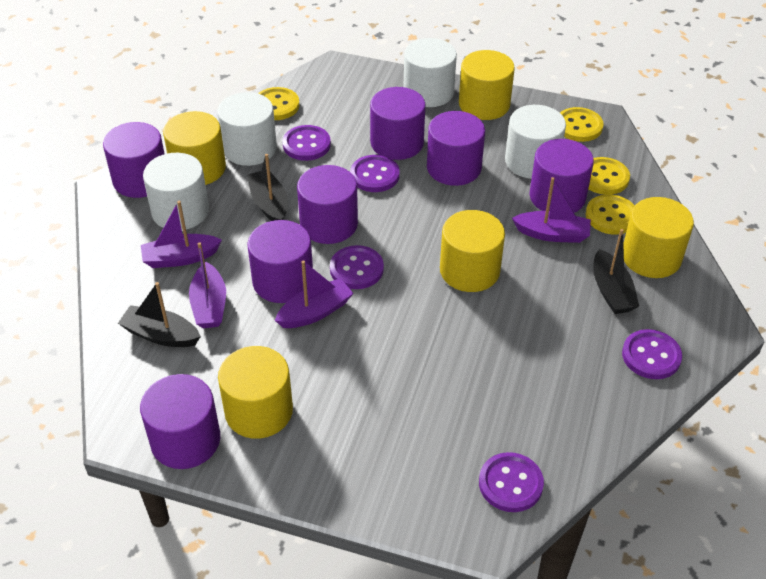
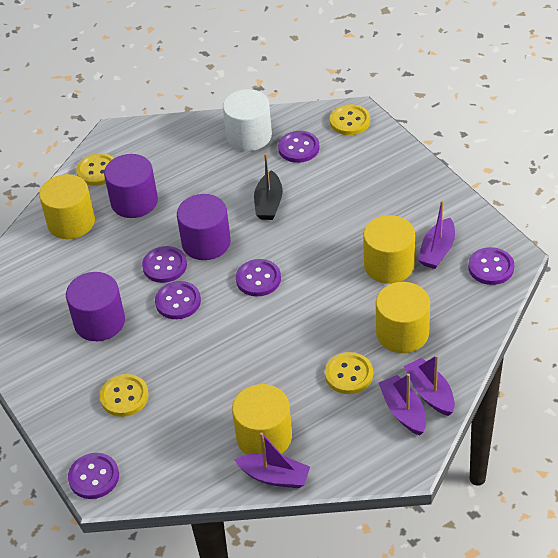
black boat: [118,282,201,347] [247,154,288,221] [593,229,639,314] = 3 -> [254,153,283,220] = 1
purple button: [282,125,331,161] [330,245,384,289] [350,155,400,192] [479,452,544,512] [622,329,682,379] = 5 -> [68,453,119,499] [142,246,187,283] [155,281,201,319] [236,259,281,296] [278,131,320,163] [468,247,514,285] = 6
purple cylinder: [103,122,165,198] [140,374,220,469] [247,220,313,303] [297,165,358,244] [370,87,425,160] [427,111,485,186] [529,139,594,213] = 7 -> [66,272,125,341] [104,154,158,218] [177,194,231,260] = 3
white cylinder: [143,153,209,230] [217,92,277,166] [404,38,457,107] [505,105,566,179] = 4 -> [223,89,272,151] = 1
yellow cylinder: [163,111,226,185] [218,346,293,439] [440,210,505,292] [459,50,515,120] [623,197,694,278] = 5 -> [39,174,95,239] [232,384,292,455] [363,215,415,284] [376,282,430,353] = 4

